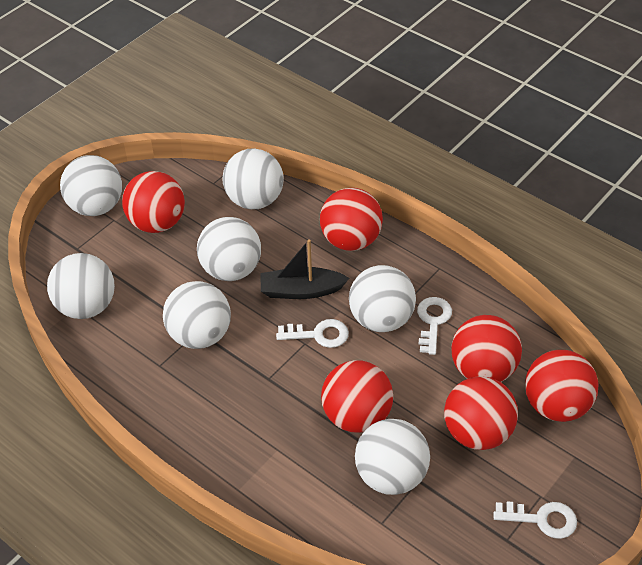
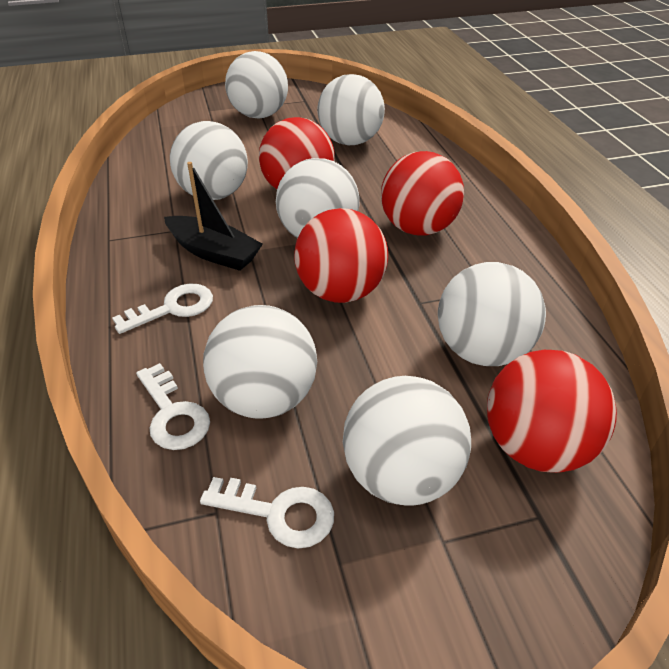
red ball: [122,171,185,233] [320,188,383,251] [321,360,393,433] [444,376,518,450] [451,315,522,382] [525,350,598,422] = 6 -> [259,117,335,189] [294,208,388,303] [381,151,464,236] [487,350,617,473] = 4

